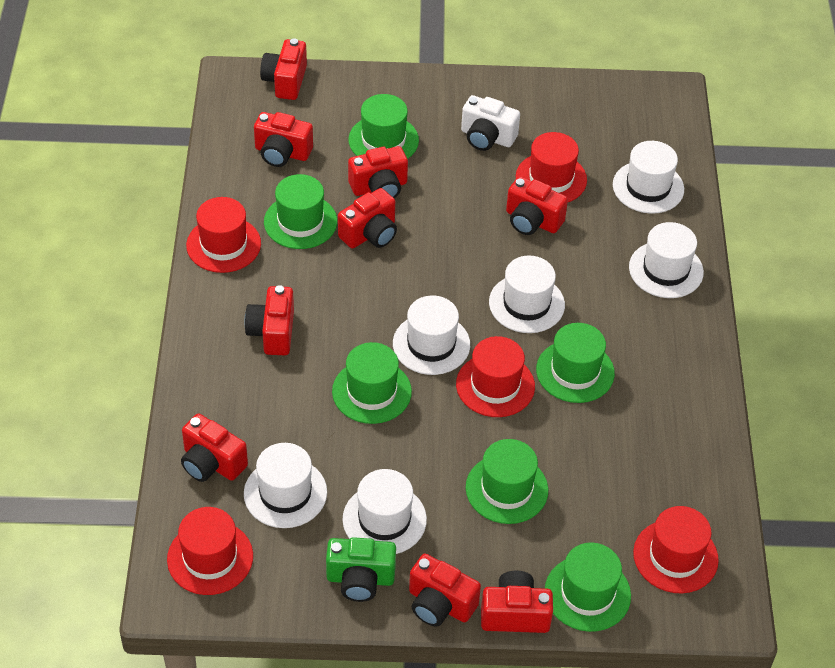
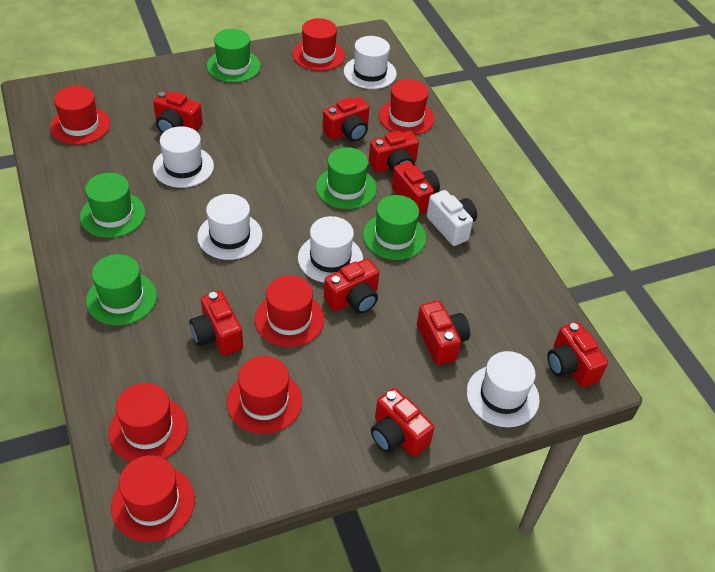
green camera: [326,537,396,602] = 1 -> none = 0
green hat: [264,174,337,249] [332,342,412,424] [349,94,419,159] [466,439,548,524] [536,323,615,403] [545,542,631,632] = 6 -> [80,173,146,238] [86,254,157,326] [207,29,261,83] [316,147,377,209] [363,195,426,260] = 5
red hat: [167,507,253,595] [186,197,261,273] [456,336,535,417] [516,132,587,202] [633,506,719,593] = 5 -> [50,86,110,145] [108,383,188,462] [111,455,195,542] [227,356,302,434] [255,275,324,347] [293,18,345,71] [379,79,434,135] = 7
white hat: [244,443,327,528] [342,469,427,554] [393,296,470,375] [489,255,565,333] [613,141,684,214] [629,222,704,298] = 6 -> [153,126,214,188] [197,194,262,260] [298,216,363,283] [344,36,397,89] [466,351,540,427] = 5

